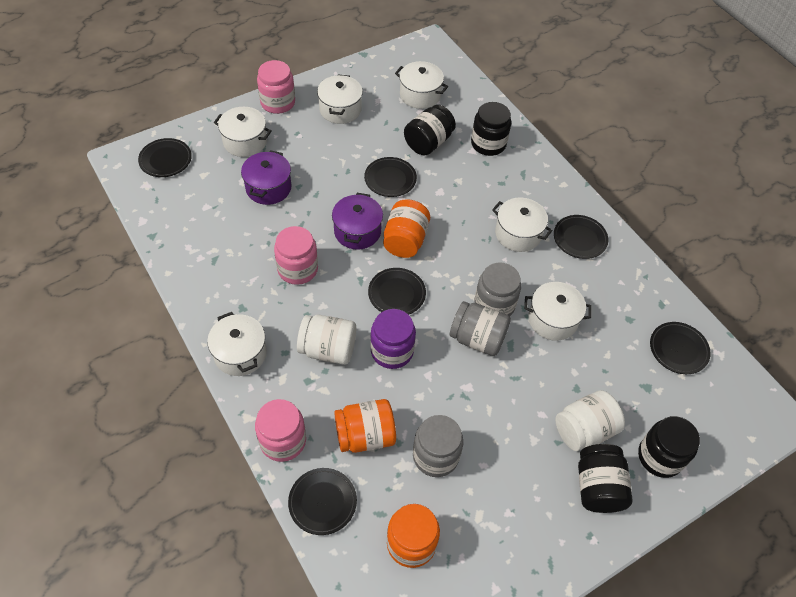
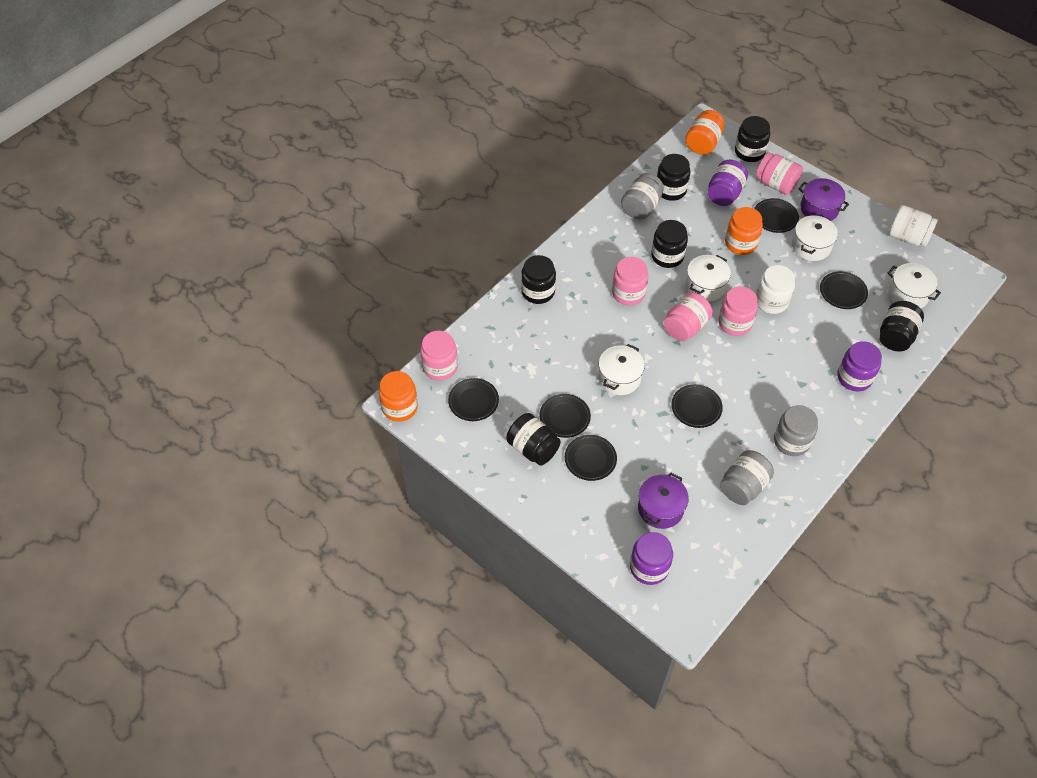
black jar: [404,105,456,155] [471,102,511,156] [578,444,633,513] [638,416,700,478] = 4 -> [506,413,561,466] [521,255,556,304] [651,220,688,268] [657,154,691,201] [735,116,770,162] [879,301,924,352] = 6
pink jar: [255,399,306,462] [257,60,295,114] [274,226,318,285] = 3 -> [420,331,458,381] [612,257,649,305] [663,292,713,341] [718,287,758,336] [756,153,803,195] = 5
purple jar: [370,309,416,369] = 1 -> [630,532,673,585] [707,160,748,206] [837,341,882,391] = 3
white pot: [207,312,267,376] [214,107,271,157] [317,75,363,124] [395,61,448,109] [492,198,552,252] [524,282,592,341] = 6 -> [598,344,645,395] [686,255,731,302] [792,215,838,261] [888,263,941,308] = 4

